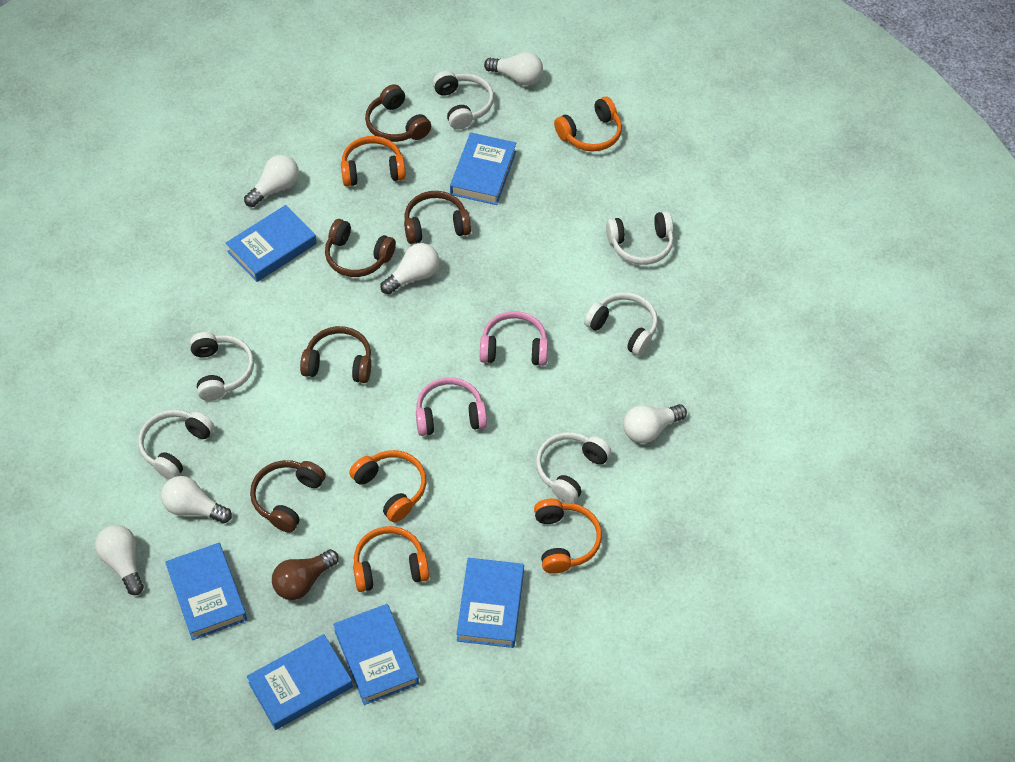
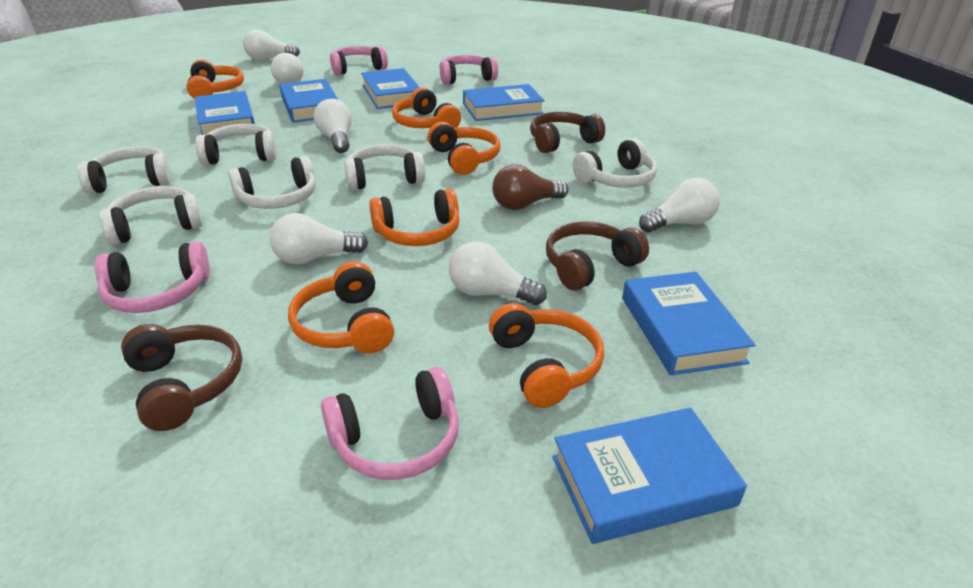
brown headphones: [250,460,326,533] [300,326,371,383] [325,219,396,277] [365,84,431,142] [404,191,471,244] = 5 -> [121,324,242,431] [530,112,605,153] [546,221,649,290] = 3
orange headphones: [341,136,406,186] [349,450,426,522] [353,526,429,592] [534,499,602,574] [554,96,622,152] = 5 -> [186,59,244,99] [288,261,394,353] [369,188,460,246] [392,87,461,128] [428,122,501,175] [489,303,604,408] = 6
pink headphones: [416,377,487,436] [480,311,548,366] = 2 -> [95,241,210,313] [321,367,459,480] [330,46,388,75] [439,55,498,85] = 4

